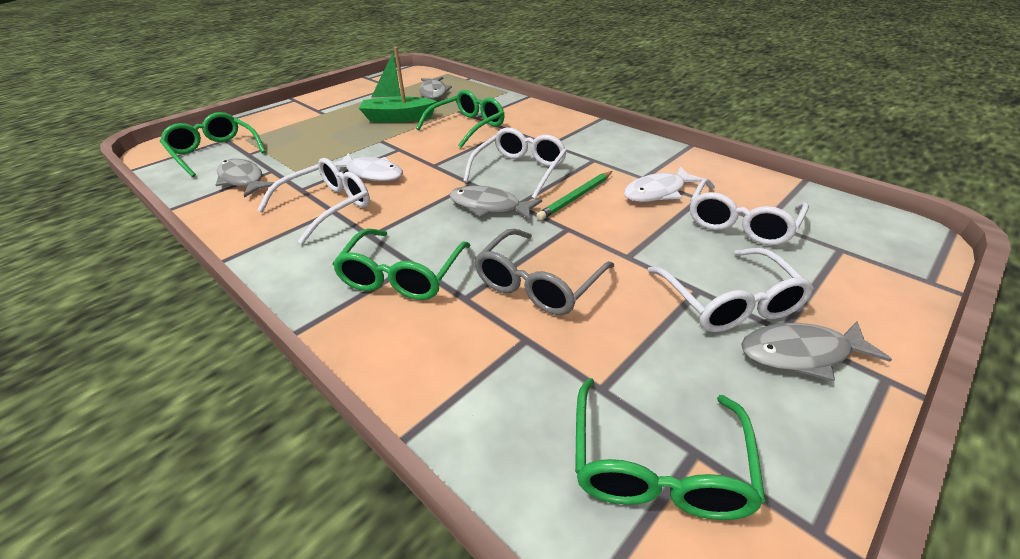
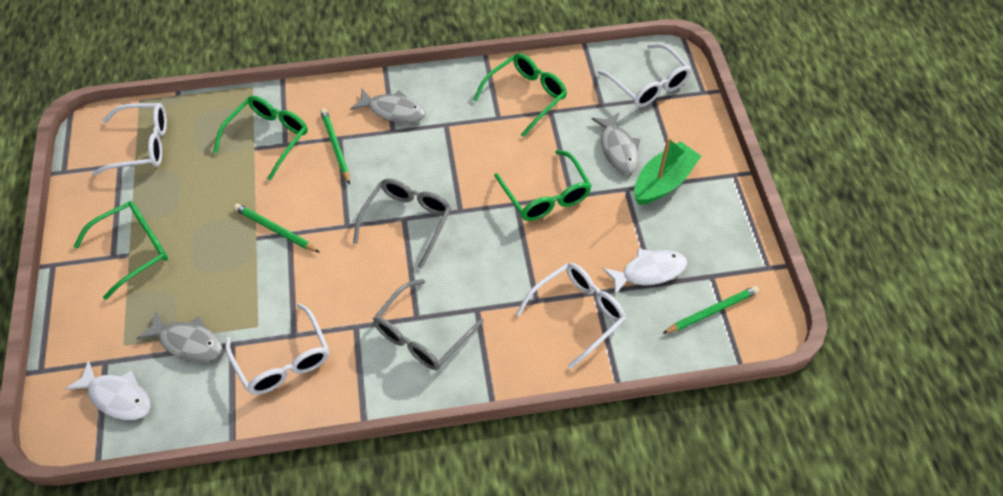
green pencil: [536,171,612,220] = 1 -> [234,203,319,252] [320,108,350,185] [662,286,759,334] = 3
grey fish: [216,159,275,198] [419,77,452,99] [449,186,542,220] [741,321,892,381] = 4 -> [136,311,223,362] [350,89,426,123] [591,113,640,173] = 3
grey glasses: [474,228,614,315] = 1 -> [353,178,451,269] [373,279,484,370] = 2

